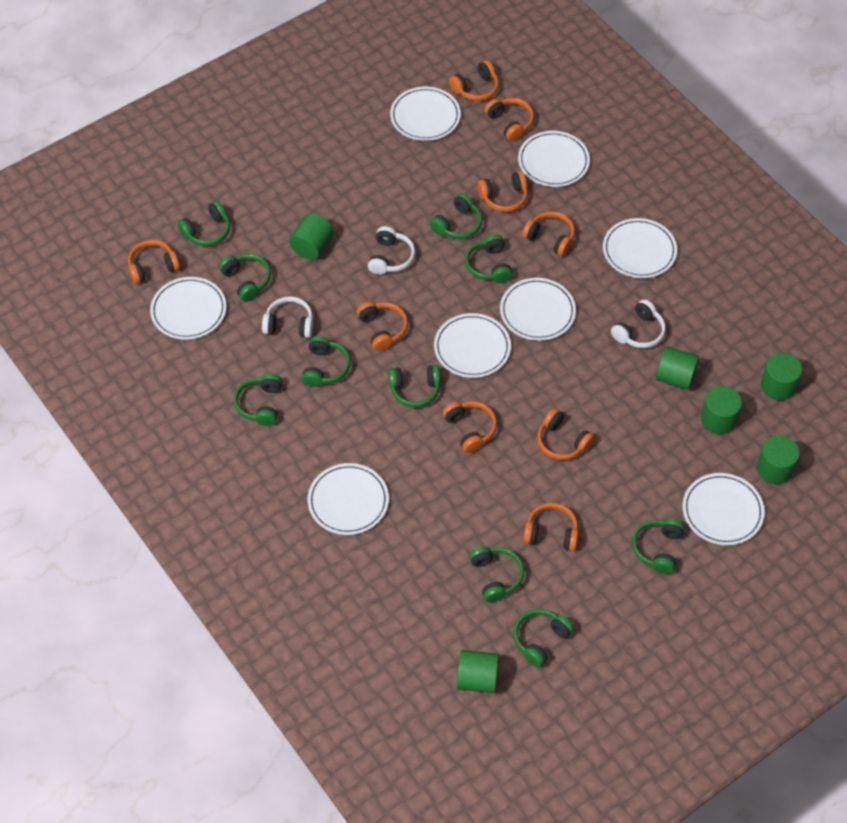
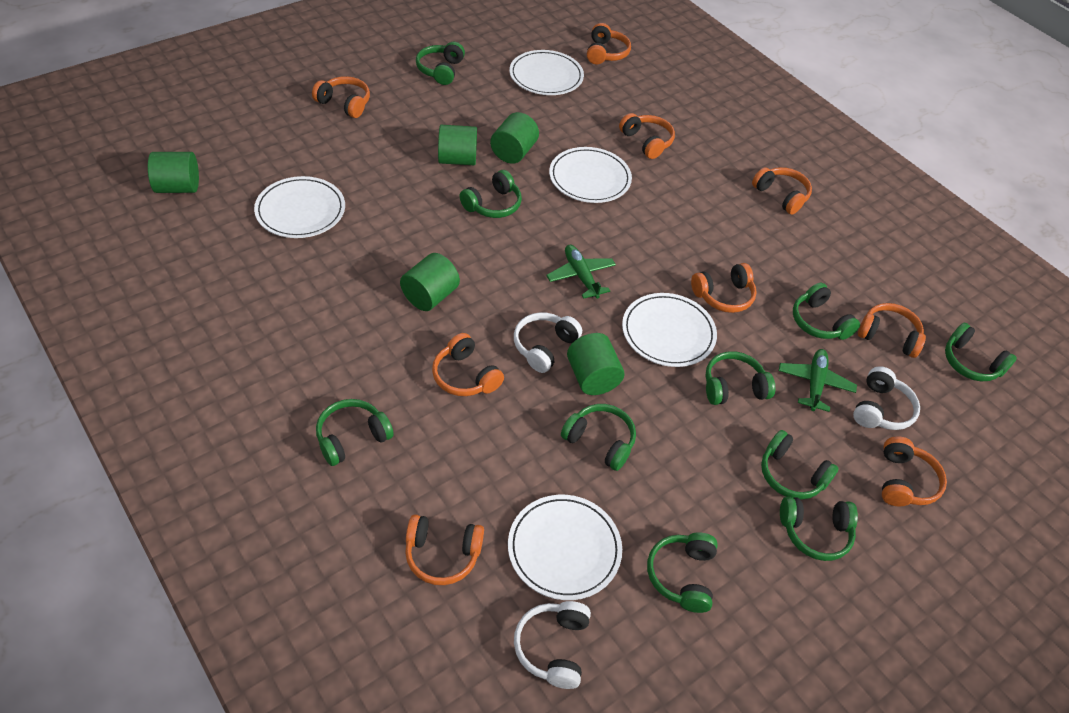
green cylinder: [289,213,333,260] [457,650,499,693] [656,346,699,390] [701,386,742,434] [757,436,800,484] [761,353,802,400] = 6 -> [148,152,199,193] [400,253,460,311] [438,125,477,165] [490,112,539,164] [567,333,624,395] = 5
green plane: none = 0 -> [546,245,616,299] [779,349,857,412] = 2
white plate: [150,277,226,340] [308,463,389,535] [390,87,461,141] [434,313,511,378] [500,278,576,341] [518,131,590,187] [603,218,677,278] [683,473,765,545] = 8 -> [254,176,345,238] [508,495,622,600] [509,50,584,95] [549,147,632,203] [622,293,717,367] = 5

